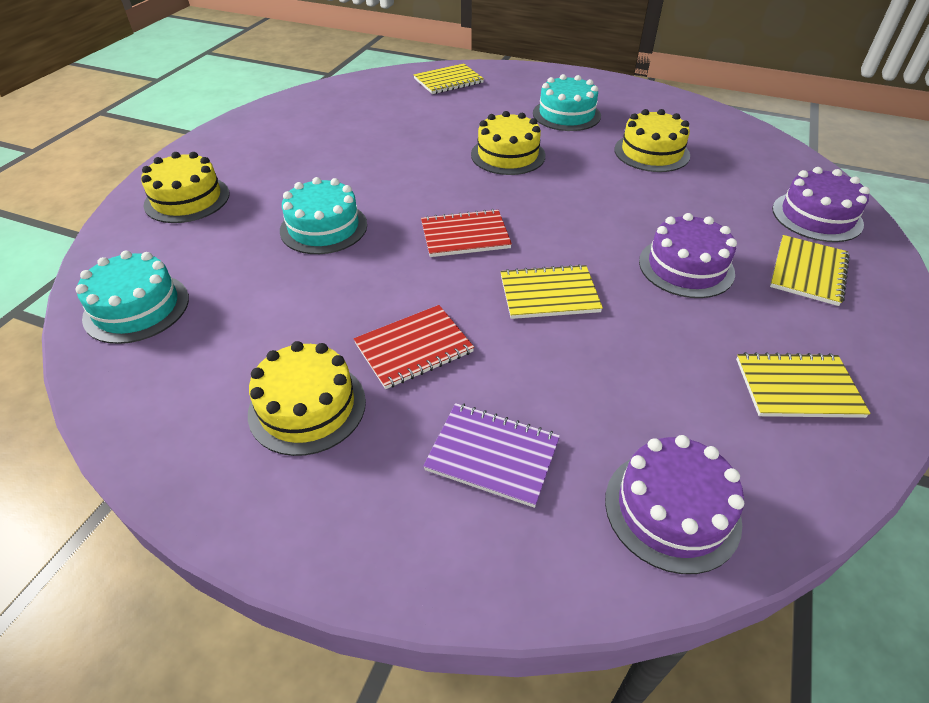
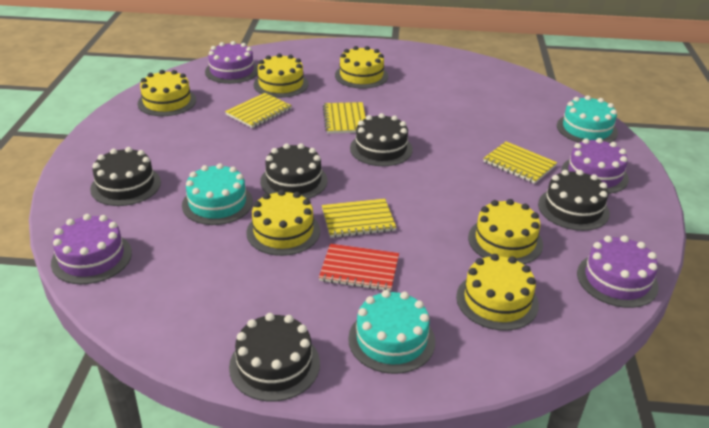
black cake: none = 0 -> [90,147,161,206] [229,313,320,401] [260,143,328,199] [350,113,413,166] [538,170,610,231] = 5
purple cake: [605,435,744,574] [639,213,737,298] [772,167,870,242] = 3 -> [51,214,132,284] [205,41,258,84] [561,138,629,194] [577,236,659,308] = 4
purple notebook: [423,403,560,508] = 1 -> none = 0
red notebook: [354,305,474,389] [421,209,512,257] = 2 -> [319,244,399,291] = 1
yellow cake: [141,152,229,223] [248,341,366,456] [471,111,546,175] [614,109,690,172] = 4 -> [138,70,196,116] [247,190,320,256] [254,53,309,98] [335,46,388,89] [456,254,539,331] [468,199,543,264] = 6

